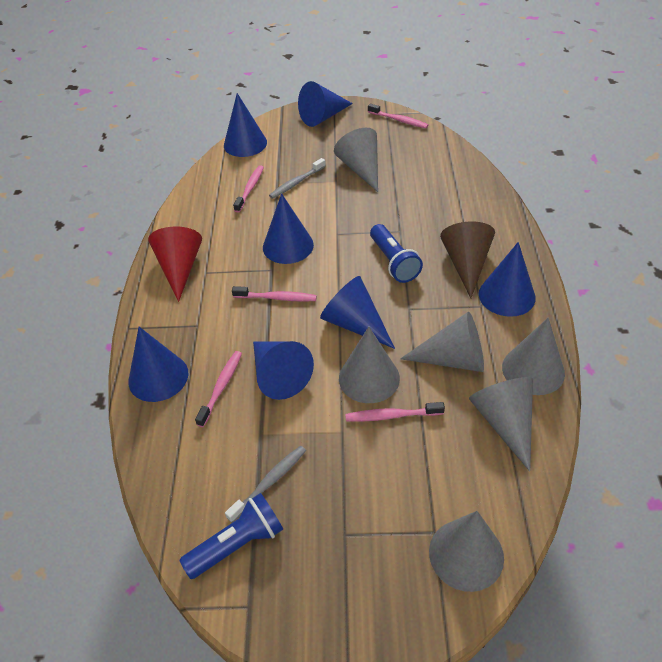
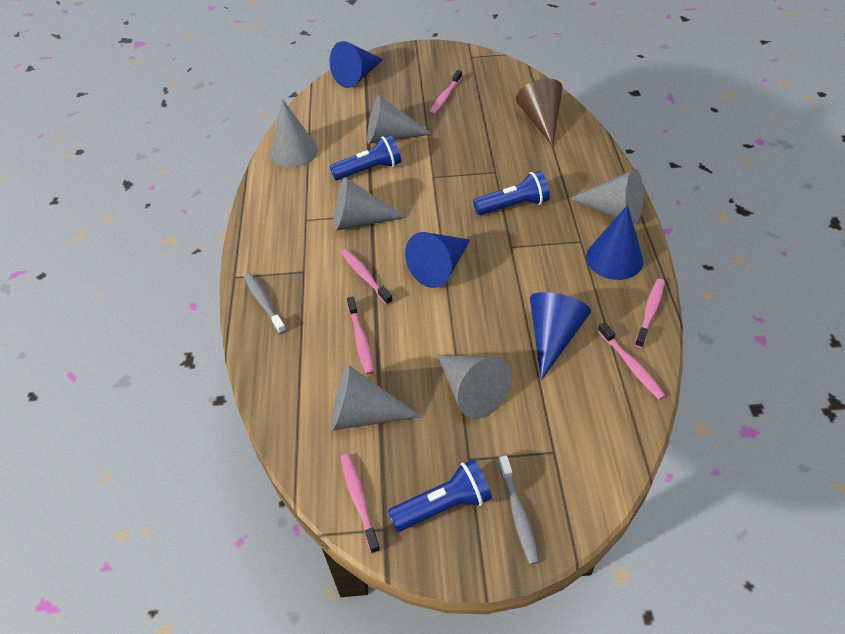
blue cone: [129,327,188,402] [224,93,267,157] [253,341,314,400] [263,193,314,264] [298,81,353,127] [320,276,395,349] [479,242,536,317] = 7 -> [330,41,383,88] [405,232,470,288] [530,292,591,380] [586,205,644,280] = 4
blue flashlight: [180,493,283,579] [370,224,423,283] = 2 -> [330,135,401,180] [388,459,492,532] [473,171,550,215] = 3
pink toothbrush: [195,351,242,427] [232,286,317,302] [233,165,264,213] [345,402,445,422] [368,104,428,128] = 5 -> [341,249,393,305] [341,454,381,554] [347,297,374,375] [429,70,462,115] [598,322,665,400] [635,278,665,348] = 6
red cone: [148,227,202,302] = 1 -> none = 0

